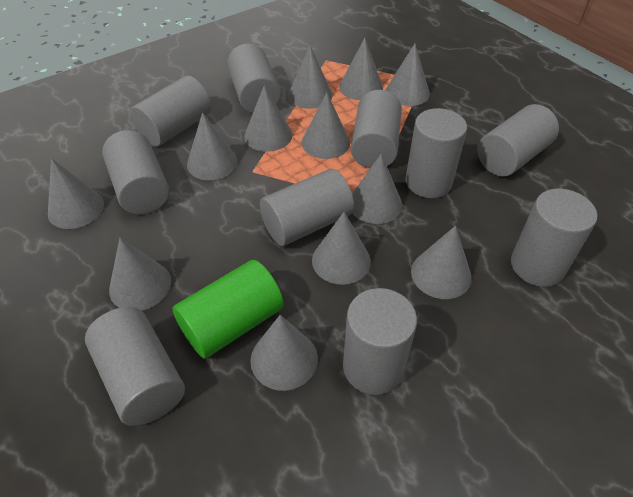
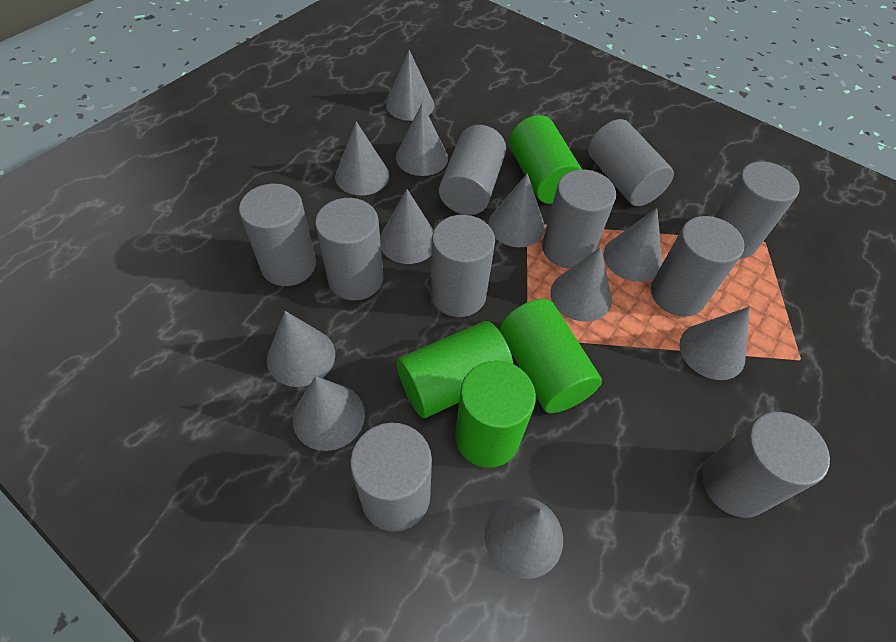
green cylinder: [172,260,284,359] = 1 -> [397,321,513,418] [455,361,536,468] [500,299,602,413] [509,115,582,204] = 4
grey cone: [48,158,104,229] [109,238,171,311] [187,112,238,180] [244,86,292,152] [250,315,318,391] [288,46,333,109] [302,92,350,159] [312,212,371,285] [339,38,383,100] [352,154,402,224] [386,44,430,106] [411,226,472,299] = 12 -> [267,311,335,387] [293,376,365,451] [335,121,389,196] [380,189,434,264] [386,50,434,121] [396,103,448,176] [484,496,563,579] [489,173,545,247] [550,247,612,322] [604,208,662,282] [679,306,750,380] = 11

